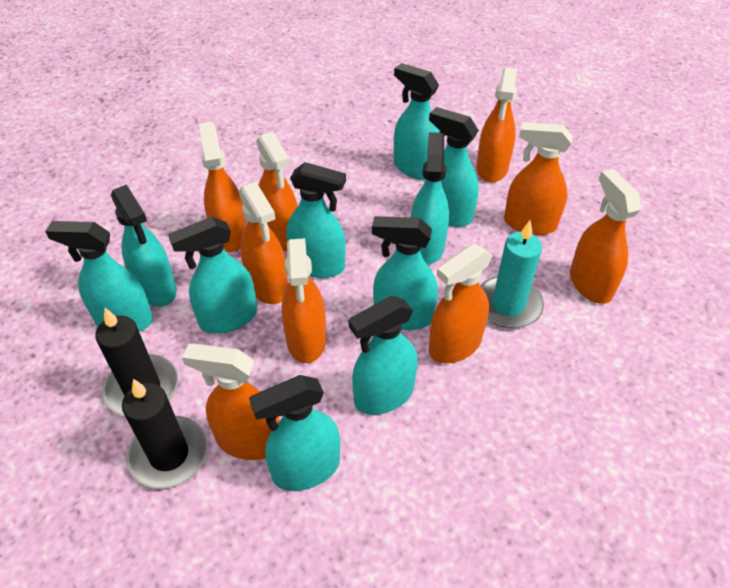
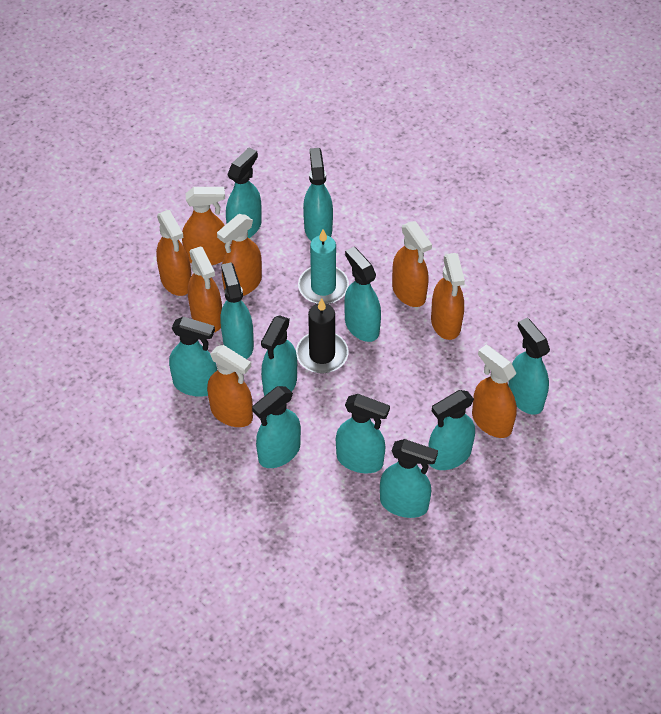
black candle: [95,308,178,416] [122,379,208,489] = 2 -> [296,298,348,373] = 1
orange spray bottle: [182,343,280,460] [199,122,246,252] [239,182,288,304] [256,131,298,251] [281,238,326,363] [429,244,492,363] [476,67,517,182] [504,122,573,235] [570,169,641,304] = 9 -> [156,210,191,296] [182,187,226,265] [188,247,222,332] [207,345,253,427] [217,214,262,296] [392,221,432,307] [431,253,465,340] [472,345,517,438] = 8
turquoise spray bottle: [45,221,153,332] [111,185,177,307] [168,216,257,334] [249,375,340,491] [286,162,346,278] [349,296,418,415] [372,216,438,330] [394,63,440,180] [410,132,449,264] [429,107,479,227] = 10 -> [169,317,217,397] [221,263,254,359] [226,147,262,238] [252,386,301,468] [261,316,297,396] [303,148,333,241] [336,394,390,473] [344,247,381,342] [380,439,438,518] [428,390,475,470] [508,318,550,415] = 11

